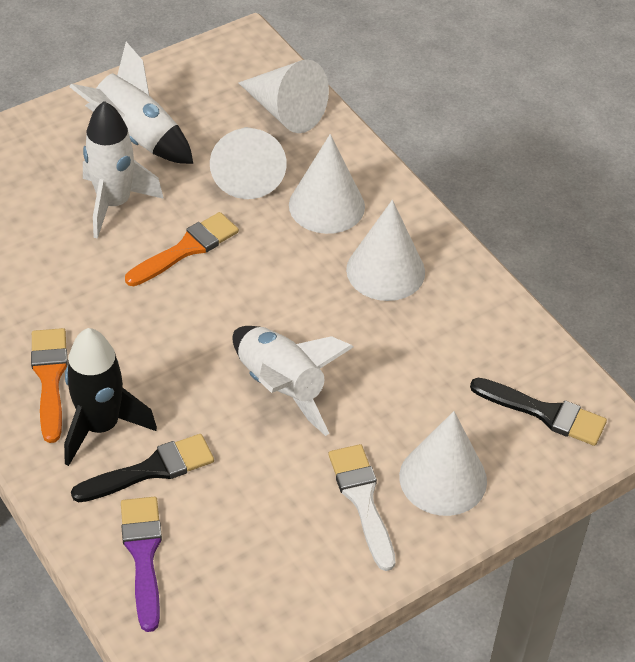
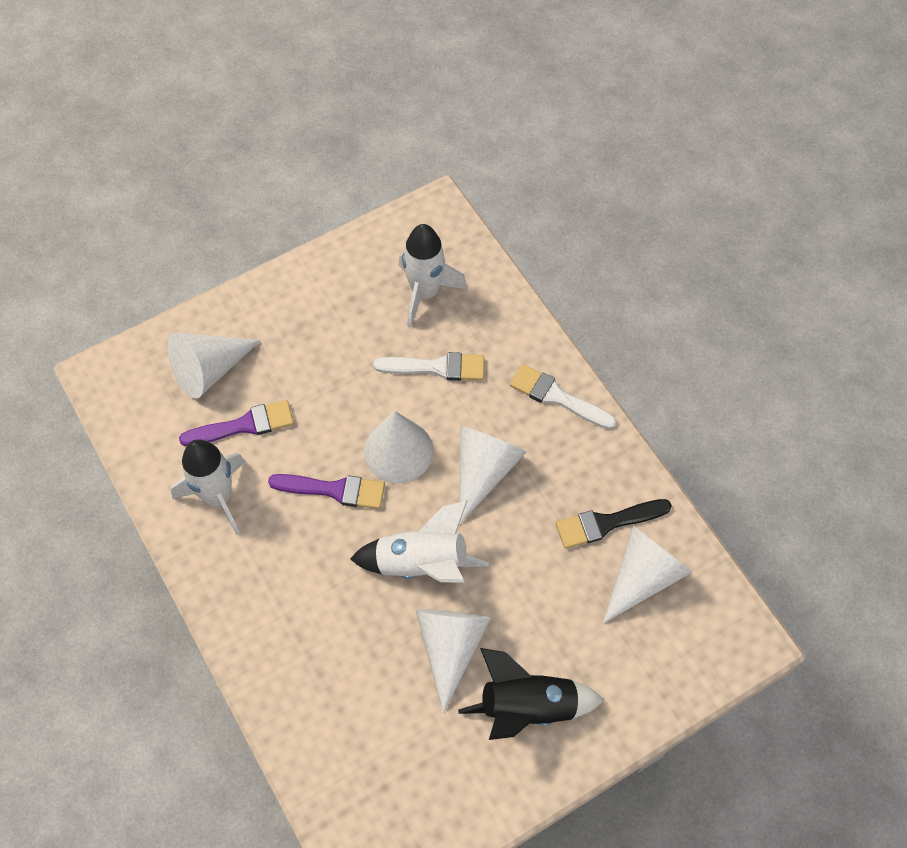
black brush: [71,434,214,502] [470,378,607,446] = 2 -> [556,499,672,549] = 1
orange brush: [31,328,68,443] [125,212,239,286] = 2 -> none = 0
purple brush: [121,497,162,632] = 1 -> [179,400,294,446] [268,474,385,509] = 2
white brush: [329,444,395,571] = 1 -> [373,352,485,381] [510,364,616,429] = 2

